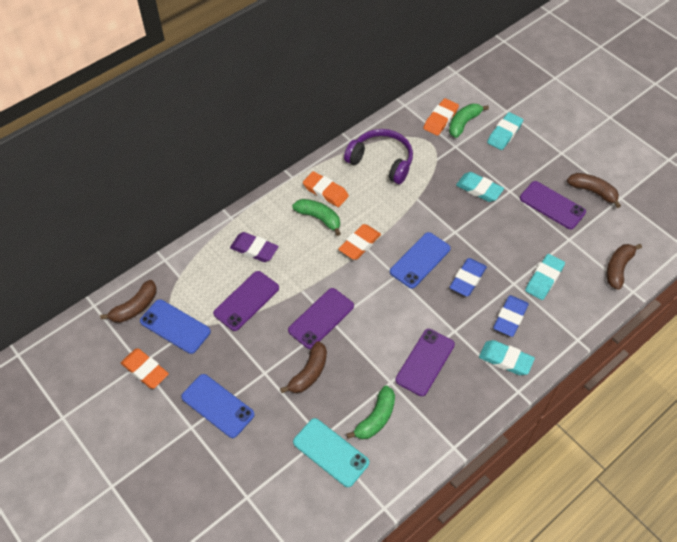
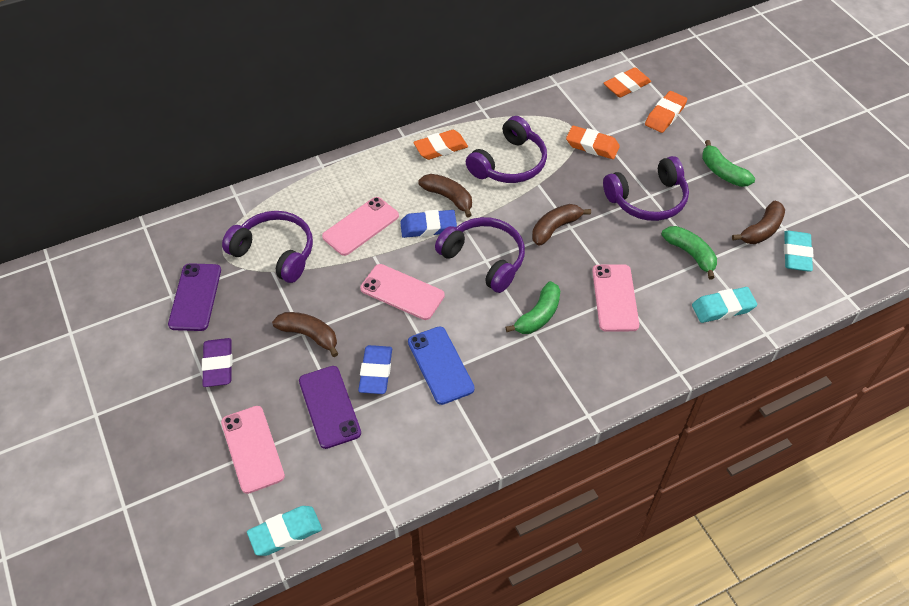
blue phone: [140,299,211,354] [181,374,255,438] [390,232,451,288] = 3 -> [408,326,475,405] = 1
pink phone: none = 0 -> [221,406,285,494] [322,197,399,256] [360,264,445,320] [592,264,639,332] = 4
purple headphones: [344,129,413,184] = 1 -> [222,211,313,283] [435,217,525,293] [466,116,547,183] [603,156,689,221] = 4
purple phone: [213,271,279,331] [288,288,354,349] [395,329,455,396] [520,181,586,229] = 4 -> [168,263,221,331] [299,366,361,449] = 2
turquoise eraser: [456,172,504,202] [479,340,535,375] [487,112,523,150] [525,254,565,300] = 4 -> [247,506,322,556] [692,287,757,323] [784,231,814,272] = 3
turquoise phone: [293,418,369,487] = 1 -> none = 0

